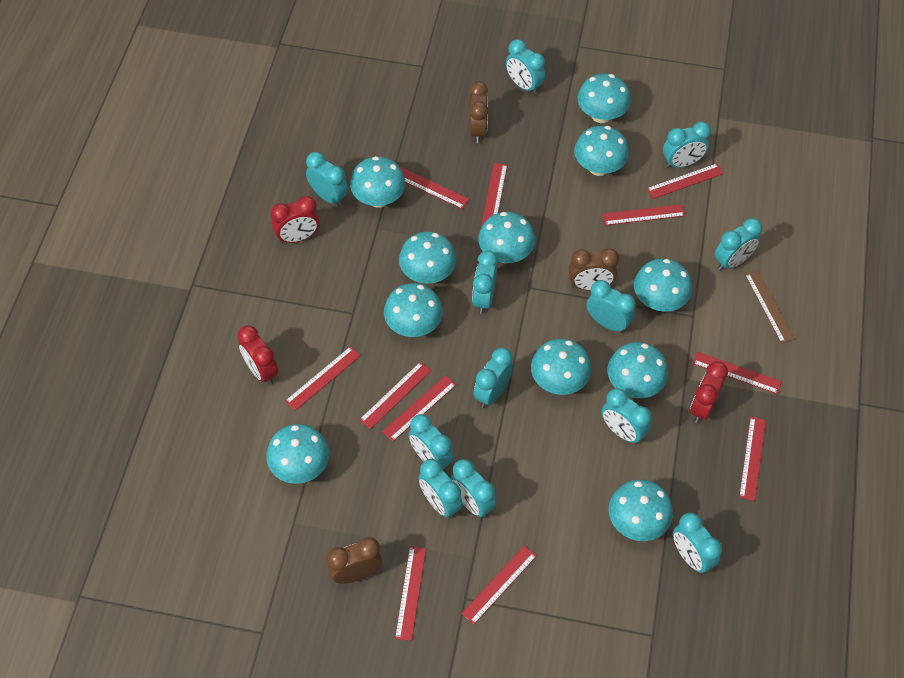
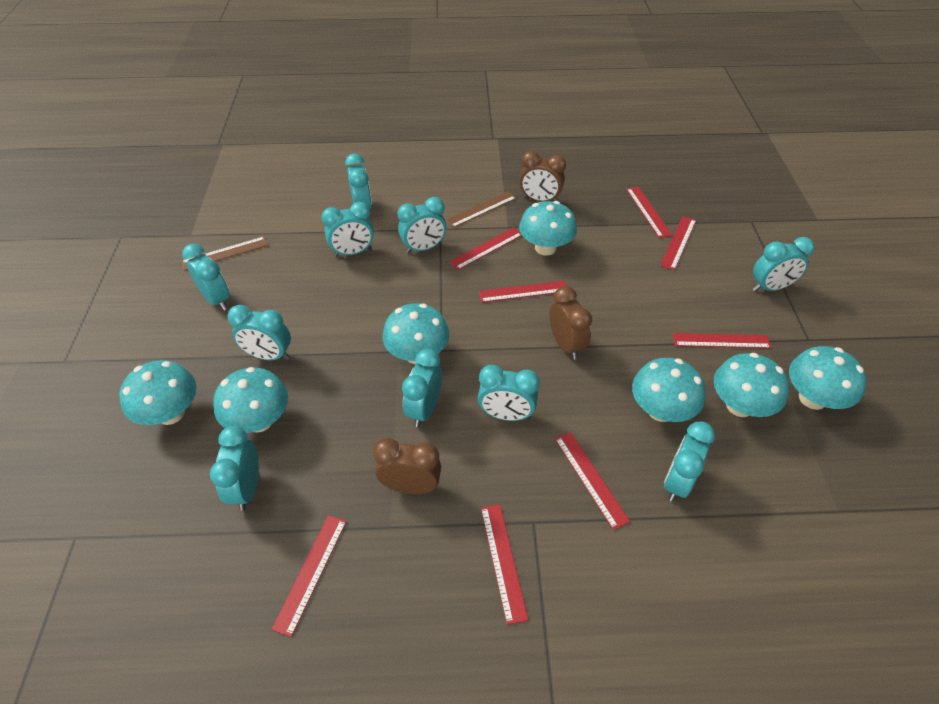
brown ruler: [745,271,795,344] = 1 -> [181,236,268,271] [445,191,516,228] = 2
red clock: [237,325,278,385] [271,196,320,243] [690,361,728,423] = 3 -> none = 0
red ruler: [285,346,361,411] [359,362,431,429] [382,375,456,441] [395,546,426,641] [400,167,469,209] [461,546,537,625] [481,163,507,228] [602,204,685,226] [646,163,724,199] [693,351,782,394] [739,417,766,501] = 11 -> [271,515,347,637] [449,227,522,270] [479,281,567,302] [481,504,528,625] [555,432,630,530] [626,187,672,238] [660,216,696,270] [673,333,771,348] = 8
turquoise clock: [306,152,348,207] [408,414,454,472] [418,459,463,519] [450,459,496,518] [472,250,498,314] [473,348,513,408] [506,39,545,95] [587,280,636,333] [602,388,652,444] [663,122,711,168] [673,513,722,574] [715,218,762,271] = 12 -> [182,244,230,311] [210,425,259,511] [227,305,291,360] [321,202,374,257] [345,153,372,209] [398,197,446,253] [402,349,442,427] [478,365,540,421] [664,421,715,502] [752,237,815,292] = 10
turquoise mushroom: [266,424,329,484] [350,156,406,208] [384,283,443,337] [399,232,457,284] [478,212,535,263] [531,339,591,395] [574,126,629,176] [577,74,631,123] [608,342,668,398] [609,479,673,541] [634,259,692,312] = 11 -> [119,360,197,425] [213,367,288,433] [382,303,449,364] [519,201,577,256] [632,358,706,422] [714,353,789,417] [789,346,866,410] = 7

